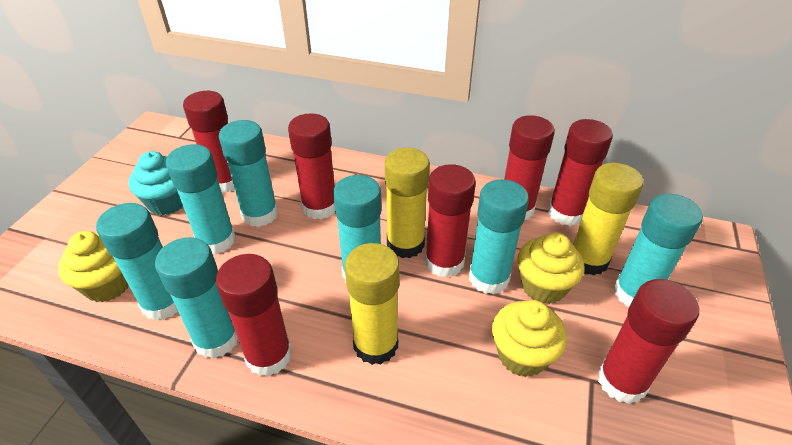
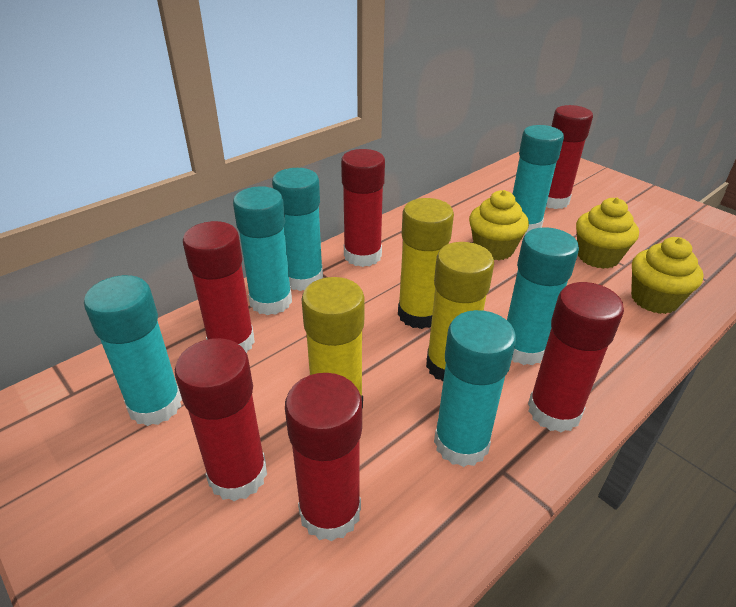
red glue stick: [183,91,235,193] [216,254,292,376] [288,113,335,219] [425,164,476,277] [504,115,555,221] [548,119,613,226] [598,279,699,404] = 7 -> [175,338,267,501] [183,221,255,353] [285,373,362,542] [341,149,385,267] [528,282,624,433] [546,105,593,209] = 6
turquoise cupcake: [129,151,183,215] = 1 -> none = 0
turquoise glue stick: [96,203,178,320] [155,237,238,359] [166,144,236,255] [219,120,278,227] [333,175,382,283] [469,179,529,294] [614,194,703,307] = 7 -> [84,275,182,426] [233,186,292,315] [272,168,323,291] [434,310,516,467] [507,227,579,365] [513,125,564,235] = 6

